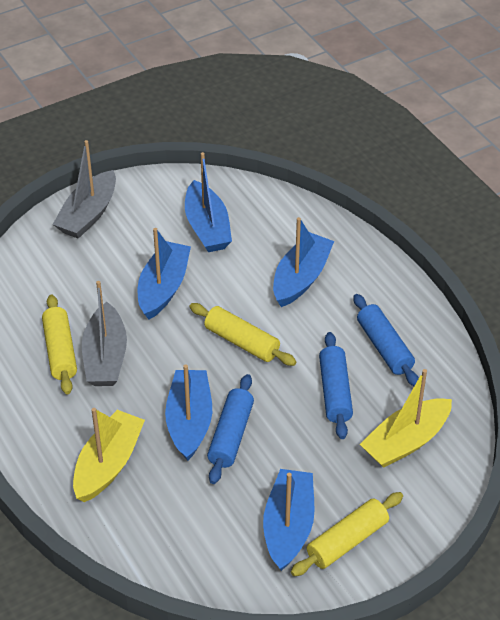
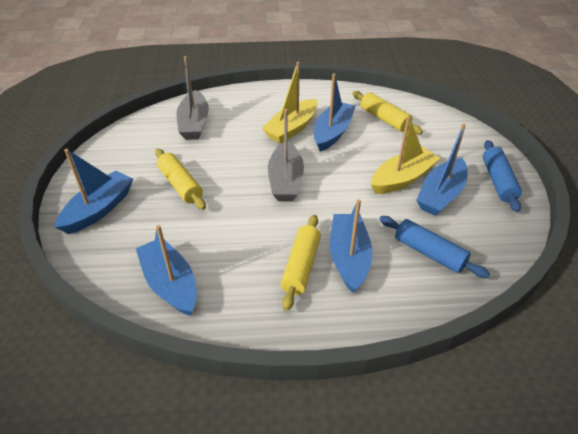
blue rolling pin: [207,374,254,484] [319,332,353,439] [354,294,419,386] = 3 -> [379,216,490,278] [483,140,522,212] = 2

